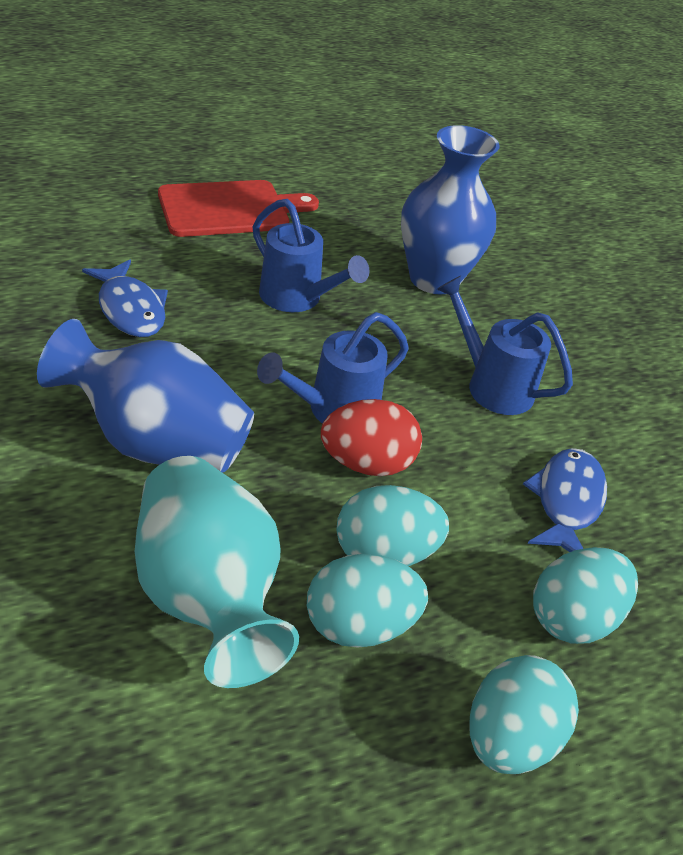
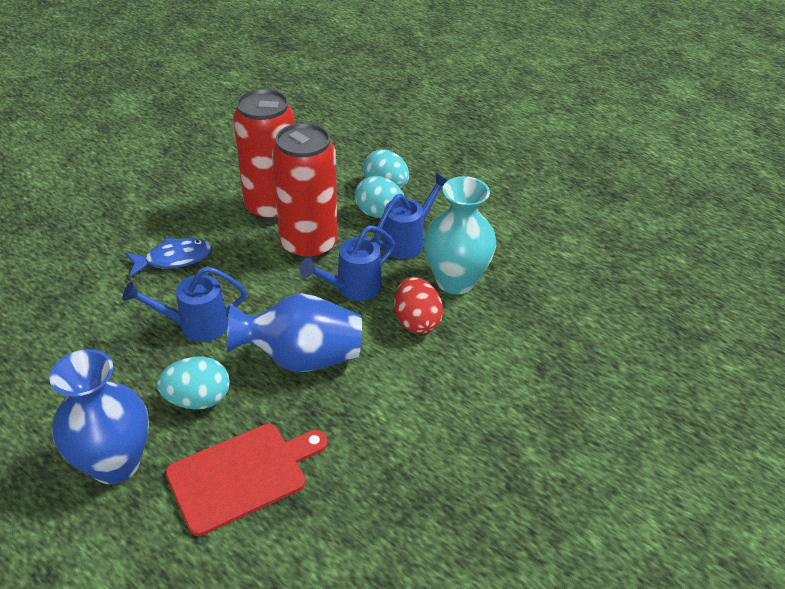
blue fish: [82,259,168,337] [523,448,607,552] = 2 -> [125,238,212,277] = 1
red can: none = 0 -> [233,89,295,222] [272,123,338,260] = 2
turquoise egg: [307,554,428,648] [336,485,449,566] [469,655,579,774] [533,547,638,644] = 4 -> [157,356,230,409] [355,176,405,218] [363,149,409,189] = 3

